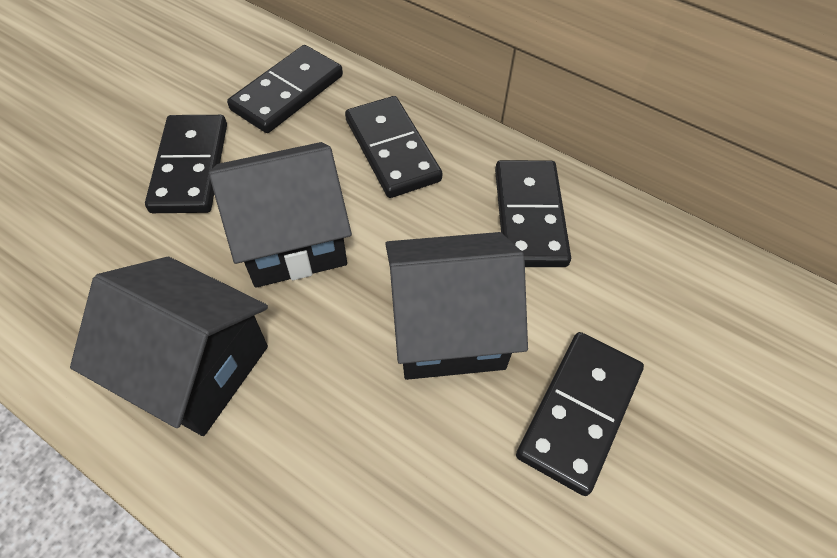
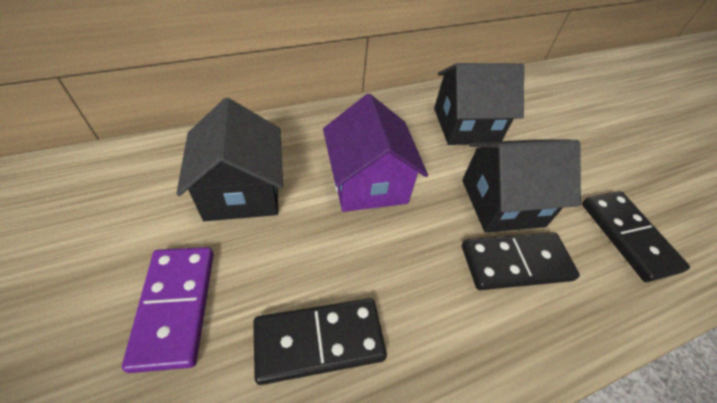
black domino: [145,115,227,213] [227,45,343,133] [345,96,443,198] [495,160,571,267] [516,332,644,496] = 5 -> [253,298,387,385] [462,232,580,290] [582,191,690,282] = 3
purple domino: none = 0 -> [122,247,214,373] = 1
purple house: none = 0 -> [323,94,428,212] = 1

